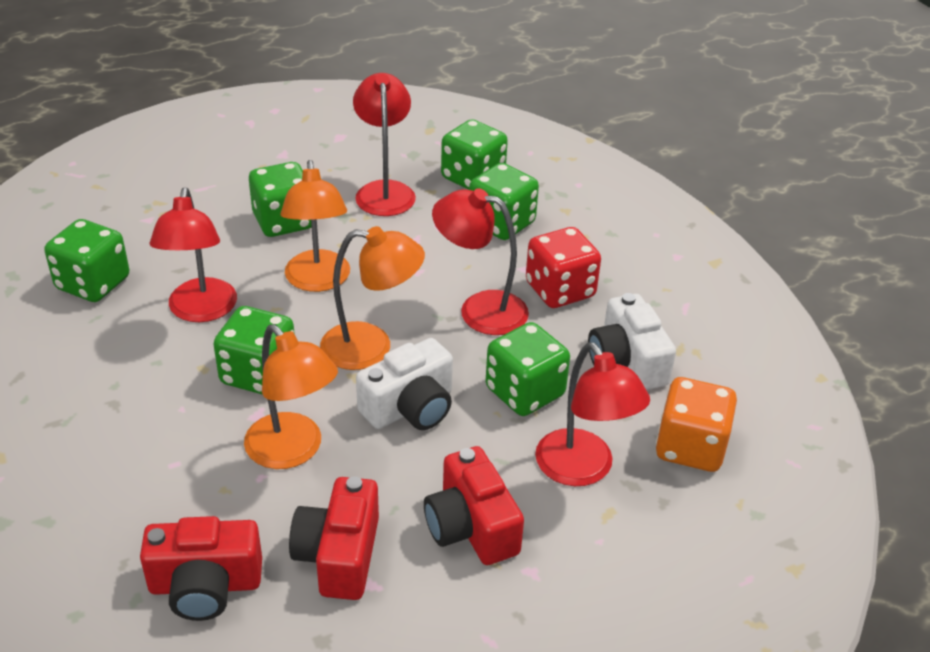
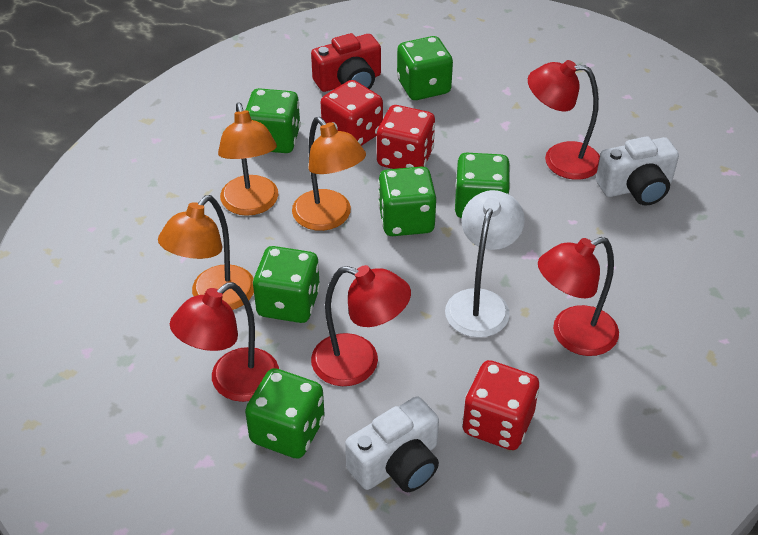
orange dice: [656,377,737,472] = 1 -> none = 0
red camera: [140,516,262,621] [289,476,379,600] [424,446,524,565] = 3 -> [311,33,381,92] = 1
red dice: [526,227,601,308] = 1 -> [321,80,383,146] [377,105,435,169] [463,360,539,450] = 3
white lamp: none = 0 -> [445,190,525,338] = 1

